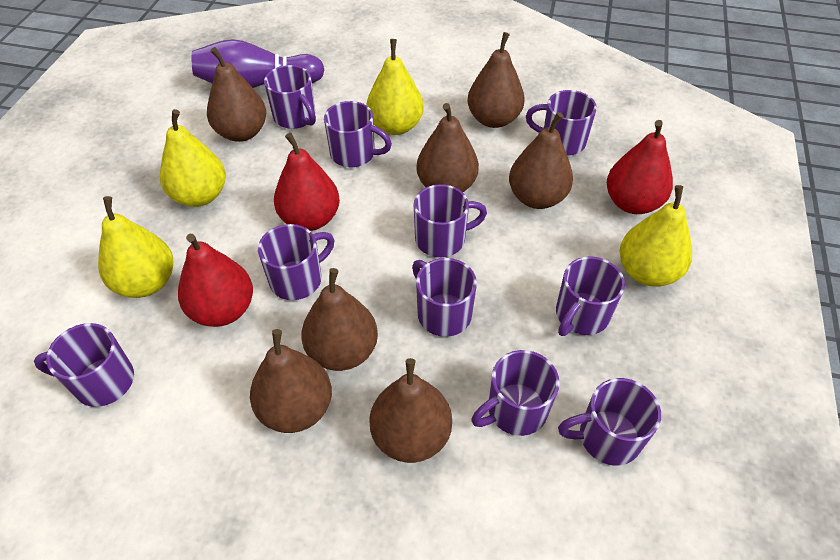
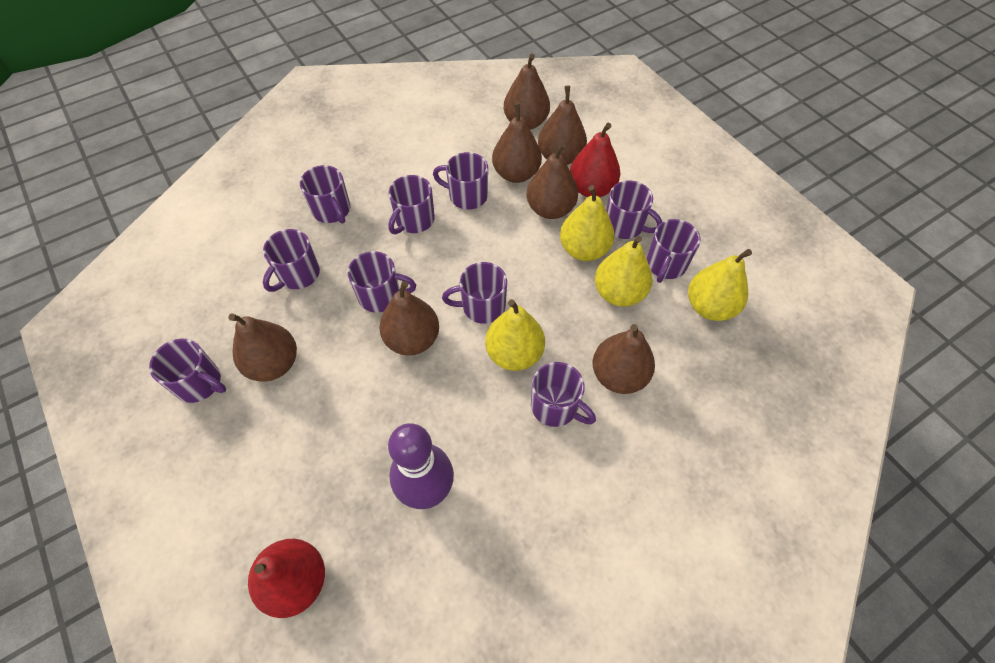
red pear: [178,234,253,327] [274,133,340,231] [607,120,673,214] = 3 -> [248,539,325,618] [570,123,620,197] = 2

